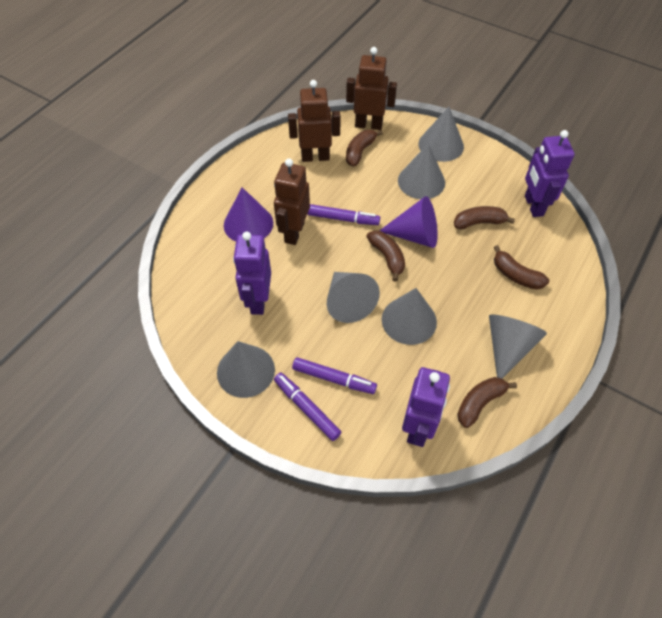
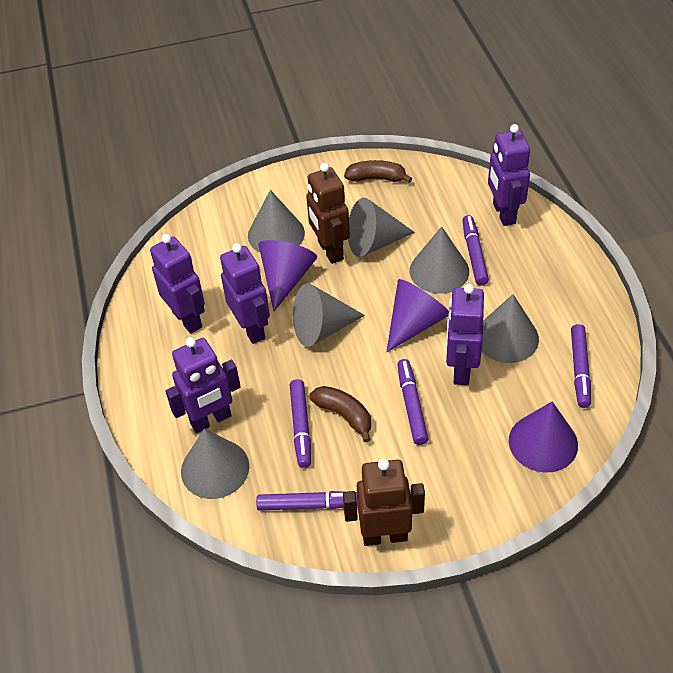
brown banana: [346,130,383,166] [366,230,405,281] [454,206,515,229] [457,377,517,428] [493,245,549,290] = 5 -> [309,386,371,443] [344,160,412,183] = 2
brown robot: [274,159,310,245] [288,80,341,162] [346,47,397,130] = 3 -> [306,163,350,264] [343,459,425,546] = 2
purple cone: [224,187,273,242] [379,196,438,248] = 2 -> [259,240,317,311] [386,279,449,352] [509,401,578,473] = 3
purple marker: [274,373,341,441] [292,357,377,394] [307,204,380,225] = 3 -> [256,491,358,511] [290,379,311,468] [397,359,428,445] [462,215,489,285] [571,324,591,408] = 5
purple robot: [233,232,271,315] [402,367,450,447] [525,130,575,217] = 3 -> [150,234,205,334] [165,337,241,433] [220,243,270,344] [446,284,484,385] [488,124,530,226] = 5

